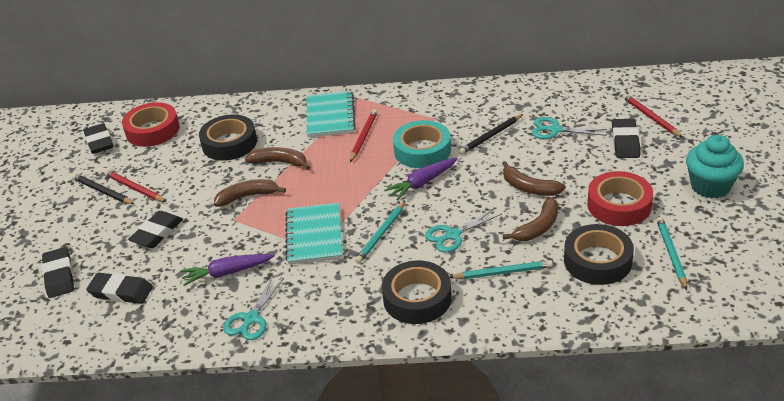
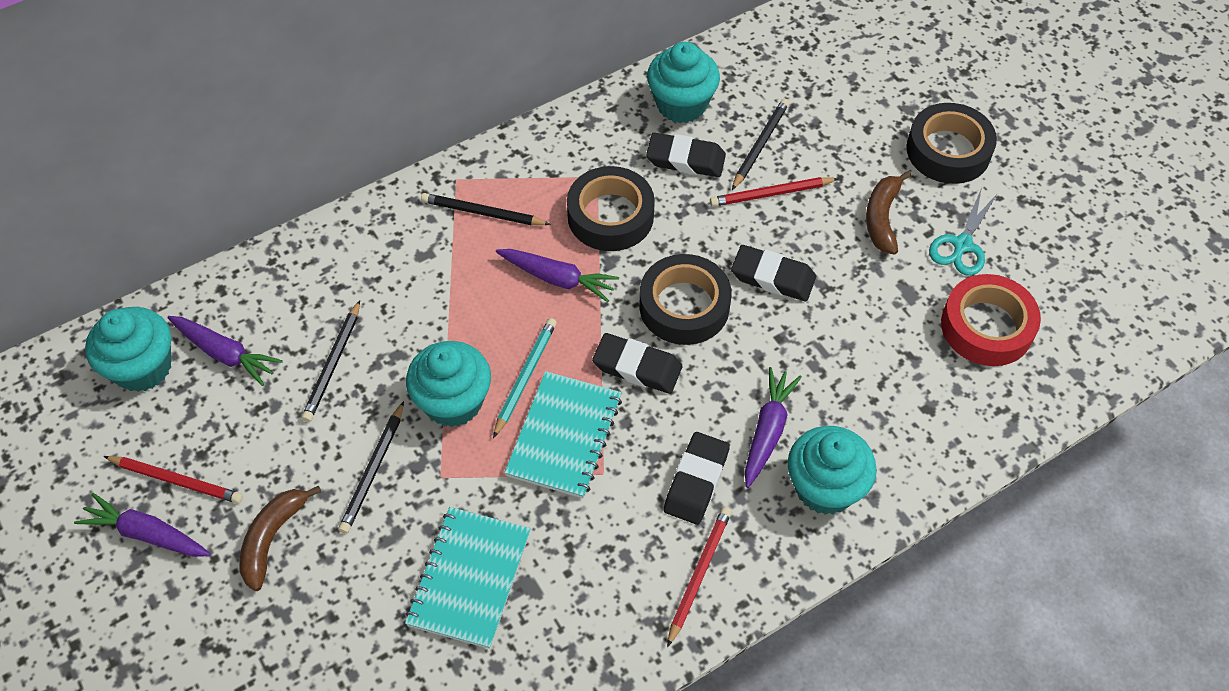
black eraser: [42,247,74,298] [83,123,113,154] [86,273,153,304] [128,211,183,248] [612,119,640,158] = 5 -> [592,333,682,394] [646,133,726,177] [664,432,730,525] [731,245,816,301] = 4
black pencil: [72,173,134,204] [459,114,523,155] = 2 -> [302,300,360,422] [338,401,404,534] [421,193,551,226] [732,99,789,190] = 4
brown banana: [214,179,286,207] [245,147,310,170] [502,161,566,196] [503,197,558,241] = 4 -> [239,486,321,591] [866,171,911,255] = 2
purple carrot: [181,254,274,286] [384,158,457,201] = 2 -> [74,493,211,557] [167,316,283,386] [496,249,619,302] [745,367,802,488] = 4
red tape: [122,102,179,147] [587,171,653,226] = 2 -> [941,274,1041,366] = 1
turquoise cupcake: [686,135,744,198] = 1 -> [85,307,172,392] [406,341,491,427] [647,42,720,123] [788,426,877,515] = 4
turquoise pencil: [355,201,406,263] [450,260,553,279] [656,217,687,290] = 3 -> [493,318,557,438] = 1
turquoise scissors: [223,276,284,340] [425,209,502,253] [532,117,607,139] = 3 -> [929,188,998,276] = 1
turquoise tape: [393,120,451,168] = 1 -> none = 0

